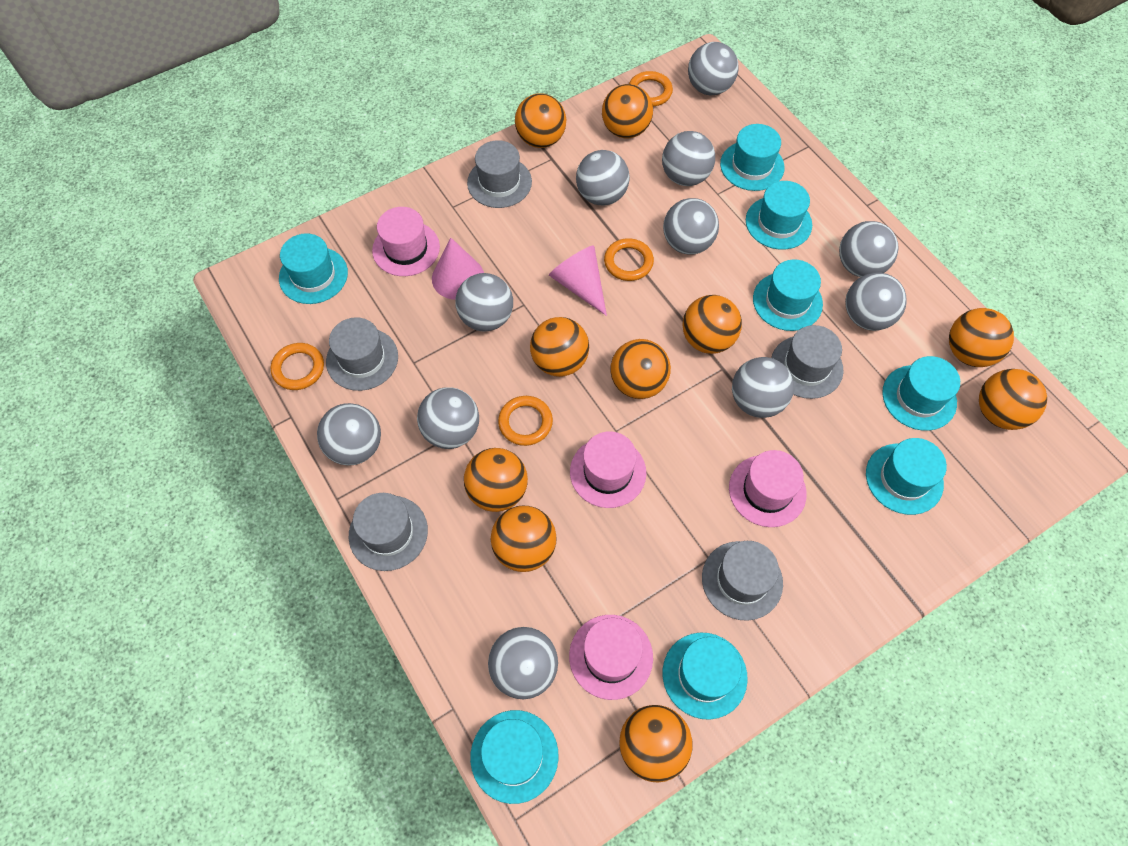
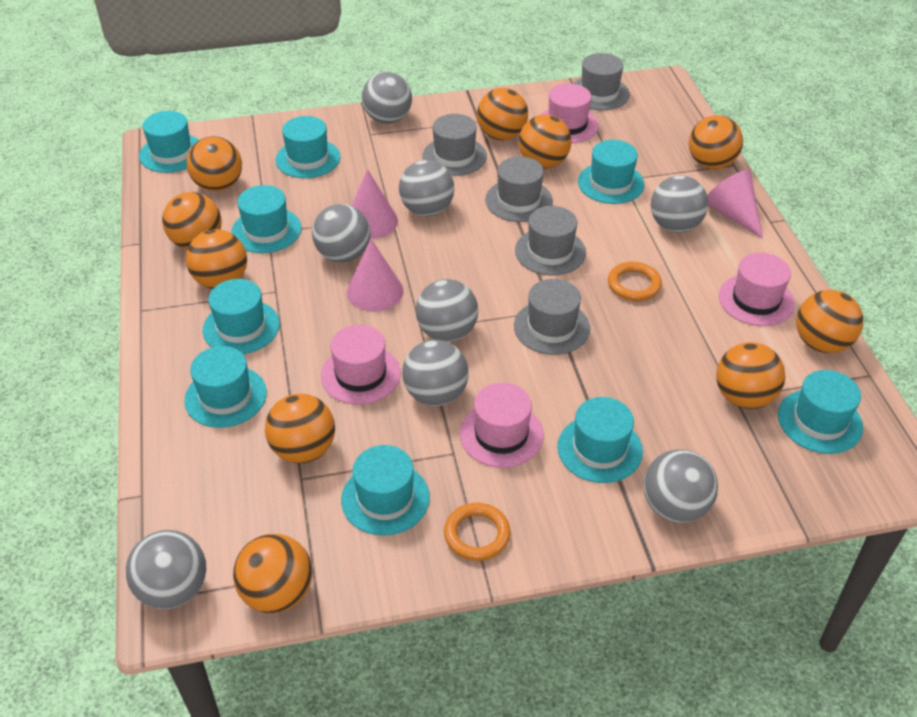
grey ball: [317,403,381,466] [417,387,479,449] [455,273,513,332] [488,627,558,699] [576,150,630,206] [662,131,715,186] [663,198,719,255] [688,42,739,95] [732,357,794,418] [839,221,898,277] [845,272,907,331] = 11 -> [126,530,206,609] [312,204,371,263] [362,72,412,124] [399,160,454,216] [402,340,469,406] [416,279,478,342] [643,450,718,523] [651,175,708,233] = 8
orange ring: [270,343,324,390] [498,396,553,446] [604,238,654,281] [629,71,673,106] = 4 -> [444,503,511,561] [608,262,662,301] = 2
pink cone: [432,238,484,300] [549,245,607,316] = 2 -> [347,239,404,311] [351,169,398,239] [707,170,763,239] = 3
turquoise hat: [279,233,348,304] [470,710,558,804] [663,633,748,720] [720,124,785,191] [746,181,812,250] [753,259,823,331] [866,438,947,515] [882,356,960,431] = 8 -> [139,111,199,173] [184,346,267,428] [203,279,280,354] [231,185,302,253] [275,116,340,178] [341,445,430,536] [557,397,643,483] [578,140,644,204] [778,370,863,454] = 9

